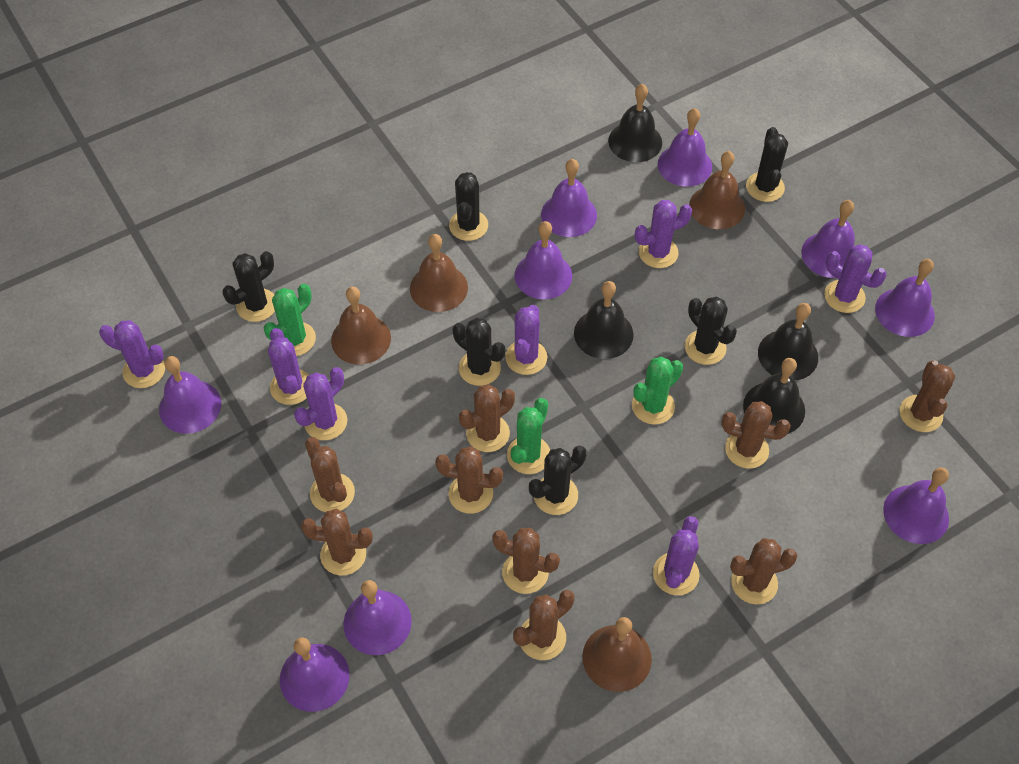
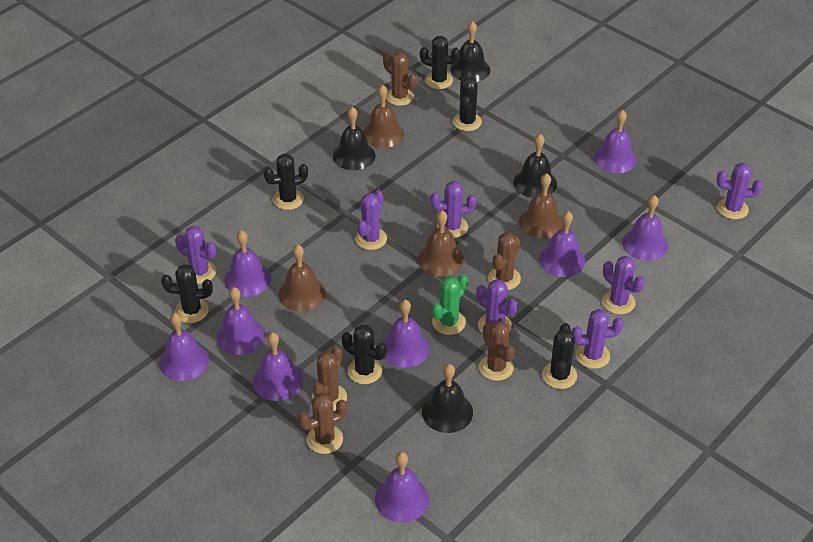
brown cactus: [301,509,373,576] [305,437,355,512] [435,446,503,514] [459,384,515,452] [492,528,560,594] [513,590,574,660] [721,401,791,469] [730,538,797,604] [900,360,955,432] = 9 -> [298,393,347,454] [312,346,347,411] [383,52,417,106] [479,321,515,381] [488,232,521,290] = 5
green cactus: [263,284,316,356] [507,398,550,474] [632,357,683,425] = 3 -> [432,274,468,335] = 1

